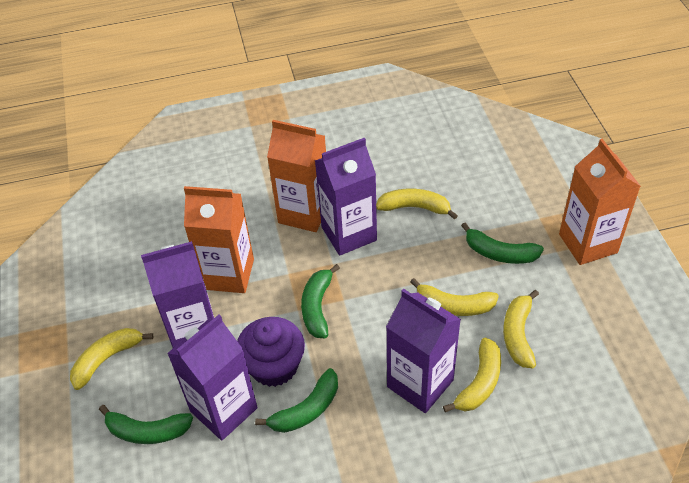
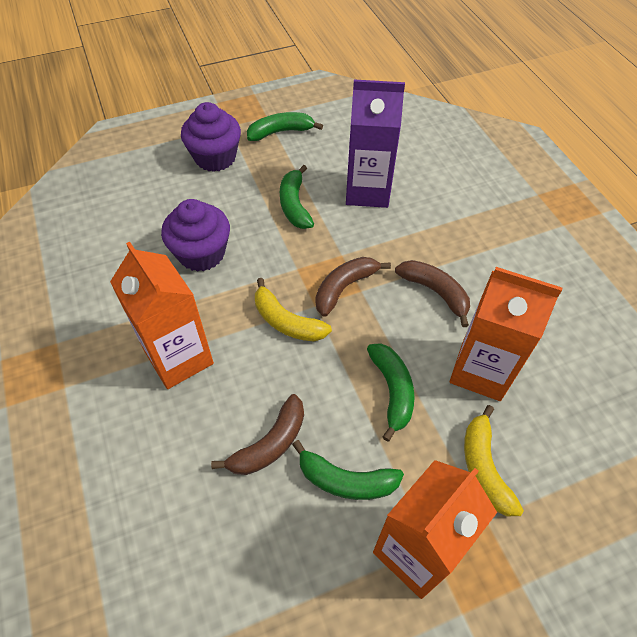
brown banana: none = 0 -> [211,394,304,475] [315,257,391,317] [395,260,470,327] = 3
purple carton: [141,241,214,348] [167,315,258,441] [315,138,377,256] [386,289,461,413] = 4 -> [346,80,405,208] = 1
purple cupcake: [237,317,305,387] = 1 -> [161,199,230,272] [181,102,241,172] = 2
yellow banana: [70,328,154,390] [376,189,458,220] [410,278,499,316] [443,338,501,412] [503,290,539,368] = 5 -> [255,278,332,341] [464,405,524,516] = 2

